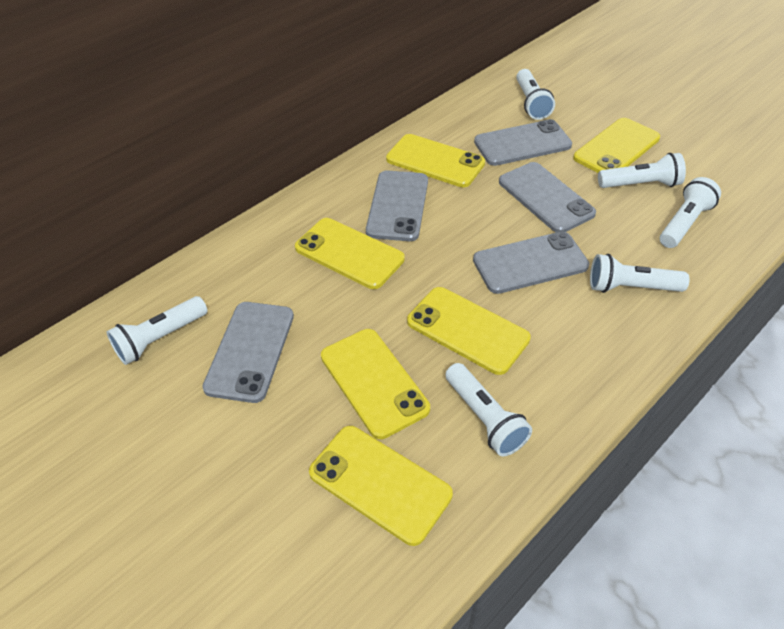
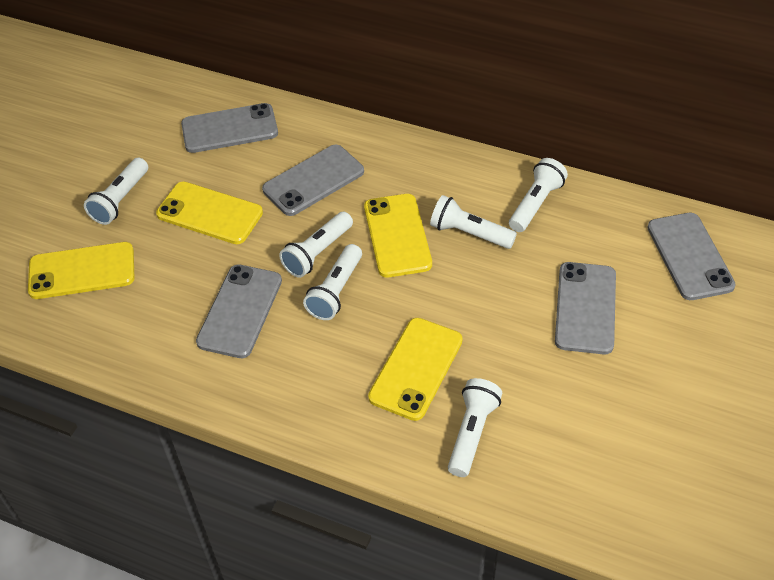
yellow phone: [295,218,404,289] [309,426,453,546] [321,329,430,439] [386,134,485,187] [407,287,531,375] [573,118,660,173] = 6 -> [28,242,135,299] [156,182,263,244] [364,194,432,277] [368,318,463,421] = 4

